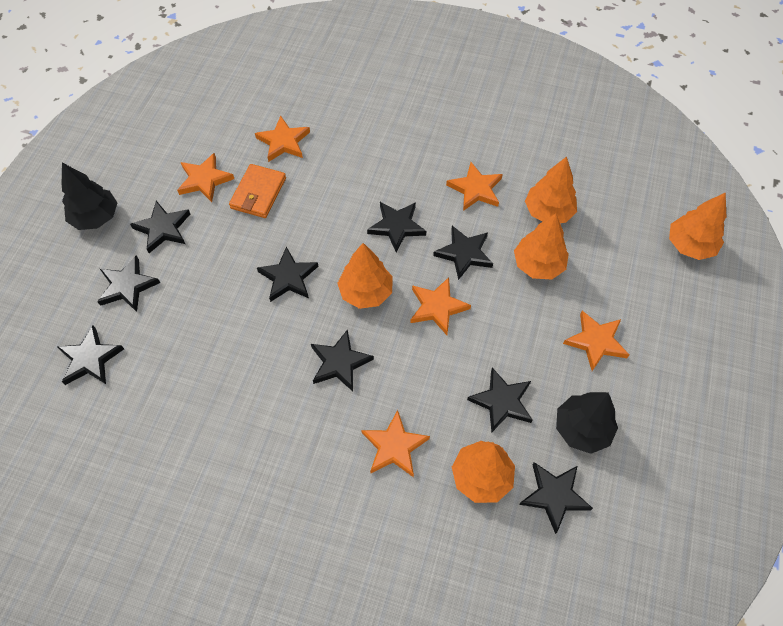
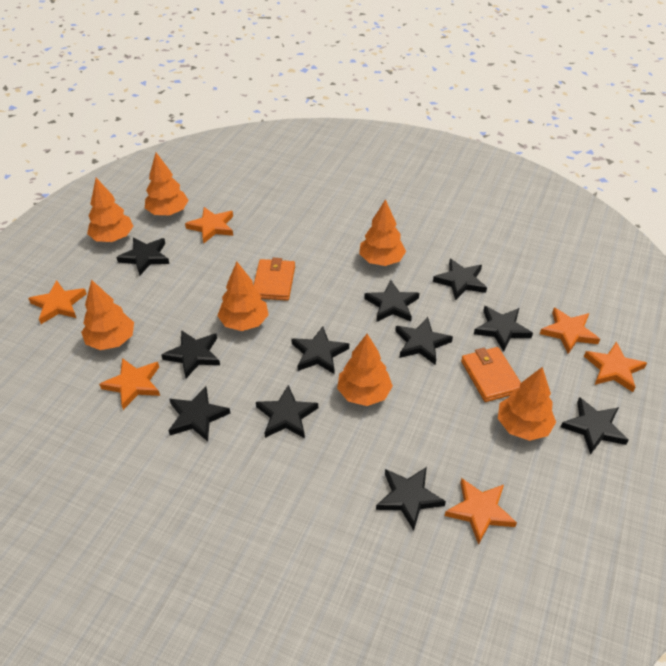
black star: [57,326,124,385] [97,255,160,312] [130,201,190,253] [257,247,318,302] [311,329,374,391] [367,202,426,252] [433,226,493,280] [467,368,532,433] [519,462,593,534] = 9 -> [116,238,169,276] [161,330,220,378] [168,387,230,441] [256,385,318,438] [291,326,349,374] [364,280,419,322] [376,467,446,530] [395,317,453,365] [433,258,487,300] [474,306,533,352] [561,397,628,455] = 11
black tree: [62,163,118,230] [556,392,618,454] = 2 -> none = 0
orange tree: [337,243,393,309] [452,441,515,503] [514,214,569,280] [525,157,577,223] [669,192,726,260] = 5 -> [81,280,134,350] [87,178,133,242] [145,153,189,216] [217,262,269,331] [337,334,393,406] [359,199,406,266] [498,367,556,441] = 7
orange wallet: [229,164,286,218] = 1 -> [253,258,295,301] [461,347,521,402] = 2

